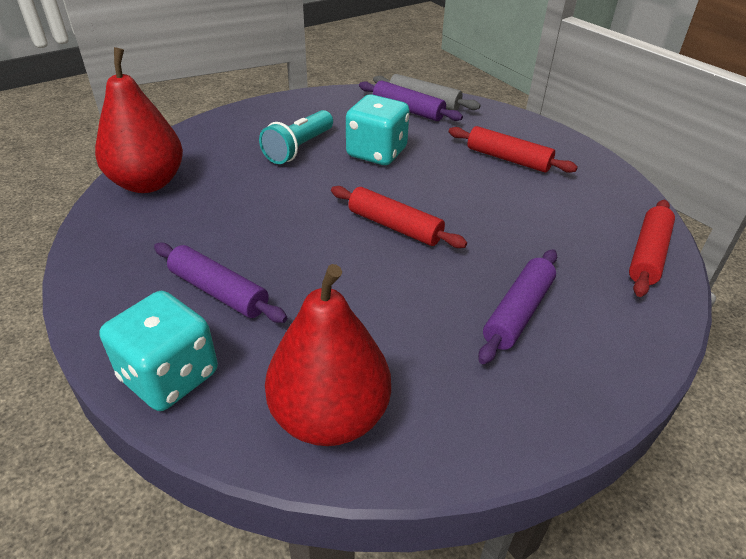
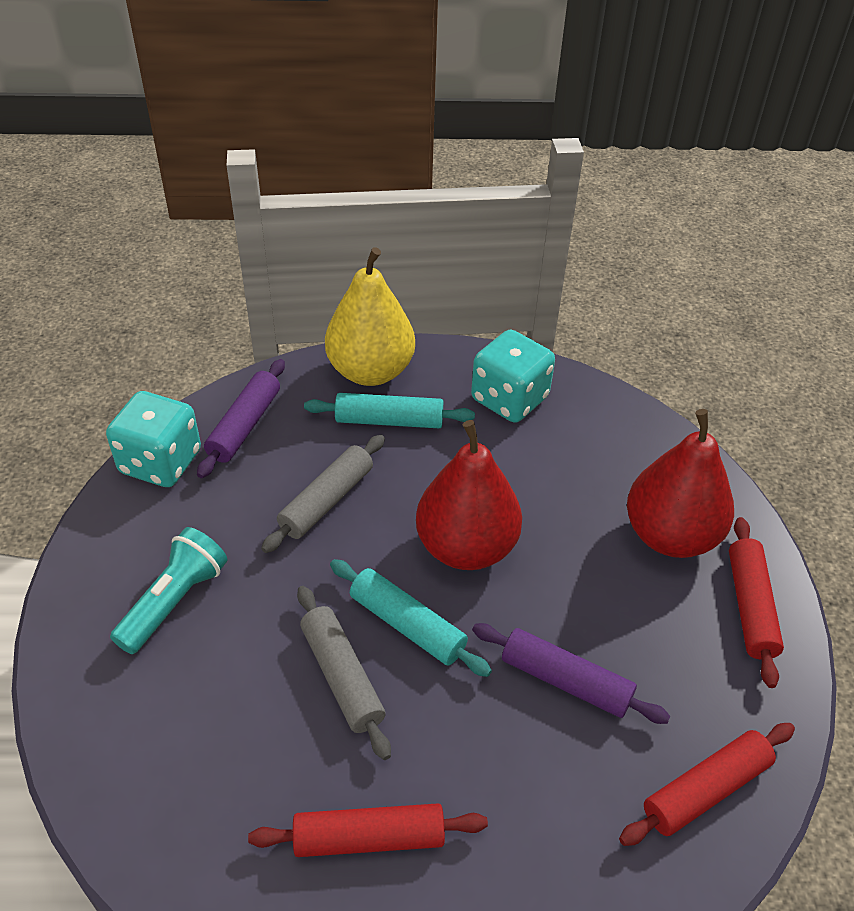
grey rolling pin: [373,74,481,110] = 1 -> [261,435,385,553] [297,586,391,760] = 2
purple rolling pin: [154,243,287,323] [359,80,463,121] [478,249,557,364] = 3 -> [197,359,285,478] [472,623,670,724] = 2
turquoise rolling pin: none = 0 -> [304,393,475,428] [330,559,492,677] = 2
yellow pear: none = 0 -> [325,247,415,386] = 1

